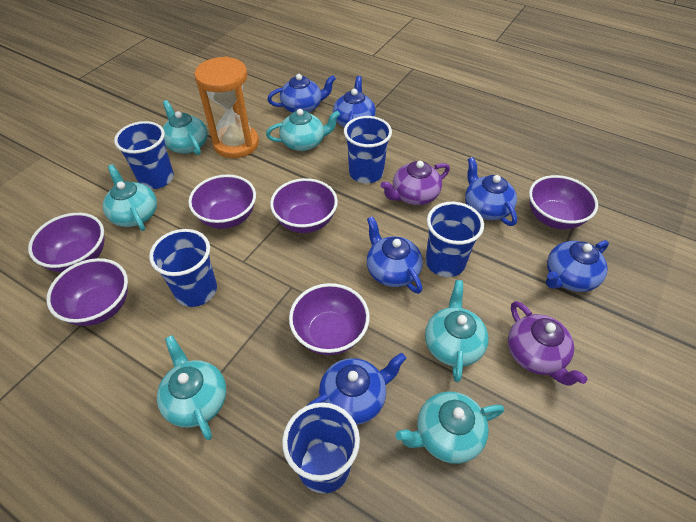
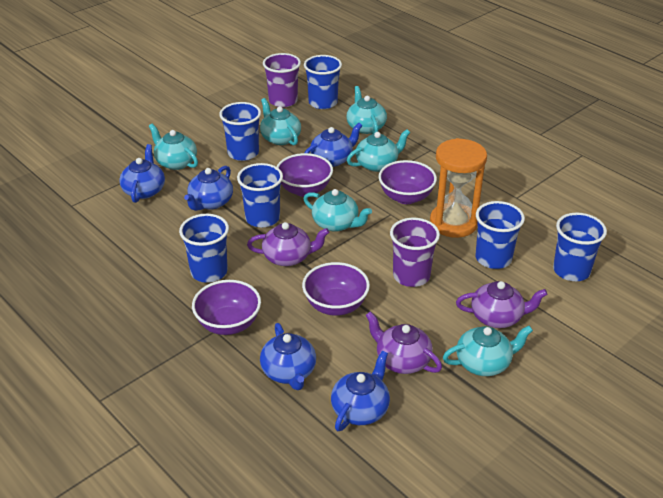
blue cup: [114,121,174,189] [149,229,217,307] [282,402,360,493] [344,116,392,183] [425,202,484,277] = 5 -> [179,214,229,283] [219,102,261,161] [237,163,283,227] [304,55,342,109] [476,201,525,269] [553,213,607,281] = 6
blue teapot: [267,74,336,113] [307,353,406,425] [333,76,376,127] [367,216,423,294] [465,157,517,226] [546,240,609,292] = 6 -> [119,144,165,203] [184,166,233,211] [260,323,316,390] [304,123,362,167] [331,351,390,431] = 5
purple bowl: [28,213,104,273] [46,258,128,326] [188,174,256,229] [270,178,338,233] [289,283,370,355] [529,175,598,229] = 6 -> [192,280,261,335] [277,153,333,197] [302,262,370,316] [378,160,437,204] = 4
purple cup: none = 0 -> [263,53,301,107] [390,218,440,287] = 2
purple teapot: [381,161,450,205] [508,301,587,385] = 2 -> [247,222,329,266] [365,311,442,374] [456,281,547,328] = 3

